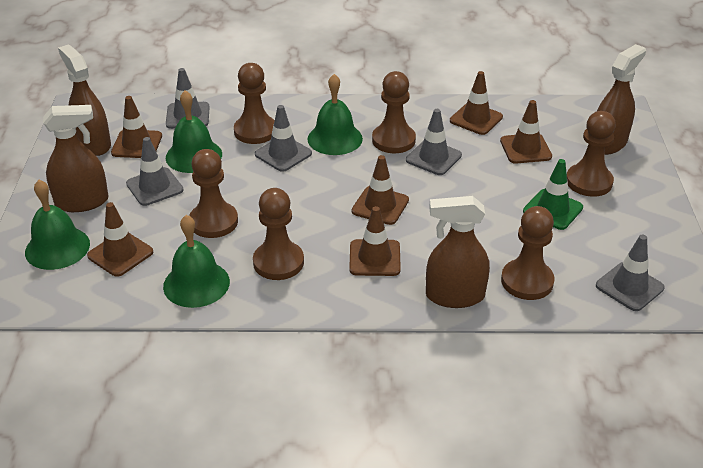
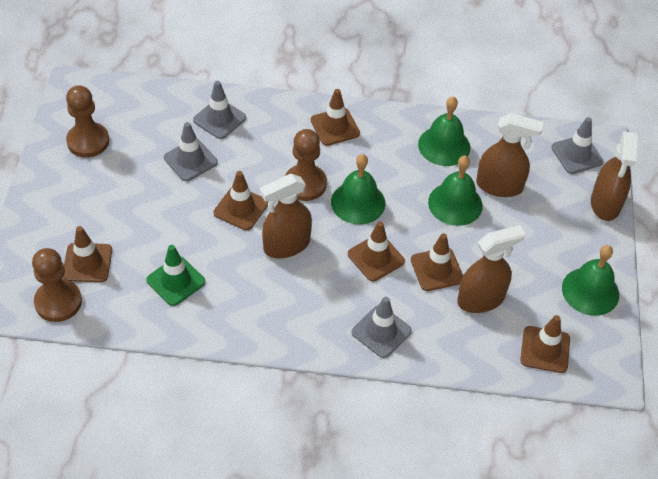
brown pawn: [189,149,238,238] [234,63,275,144] [253,188,304,280] [372,71,416,153] [501,206,555,300] [567,111,616,197] = 6 -> [32,248,82,322] [66,85,109,158] [285,129,327,201] = 3
grey traffic cone: [126,137,183,206] [166,68,210,129] [255,105,312,172] [406,109,462,175] [596,235,664,311] = 5 -> [164,122,218,181] [193,81,246,139] [351,297,412,358] [551,117,604,174] = 4

